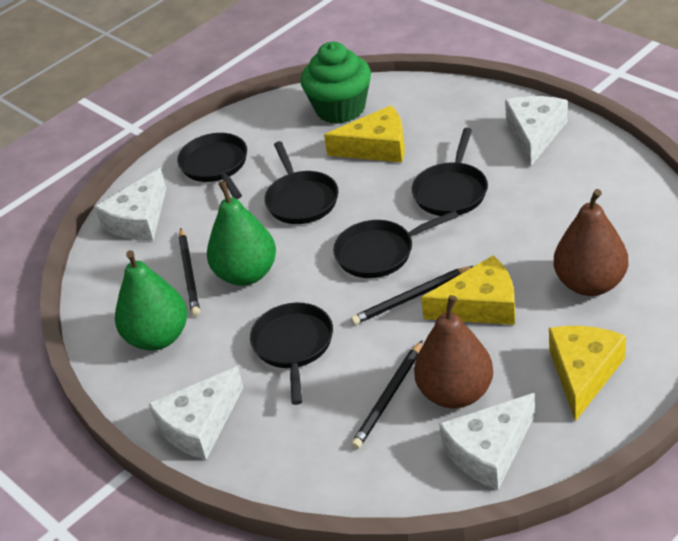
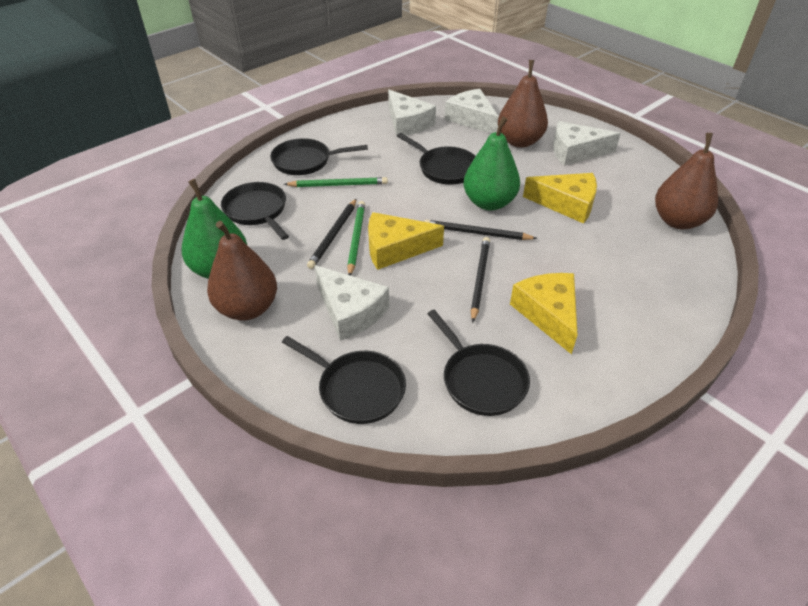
brown pear: [414,295,493,408] [554,189,628,296] = 2 -> [207,221,277,321] [498,60,548,148] [655,133,718,229] = 3
green cupcake: [300,42,371,124] = 1 -> none = 0
green pencil: none = 0 -> [284,177,388,187] [347,201,365,276] = 2

